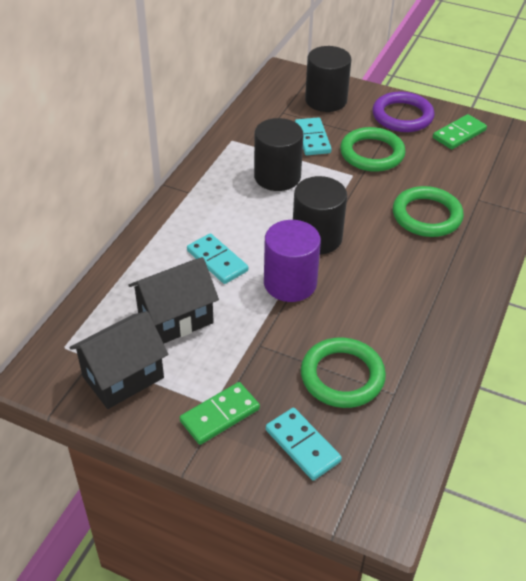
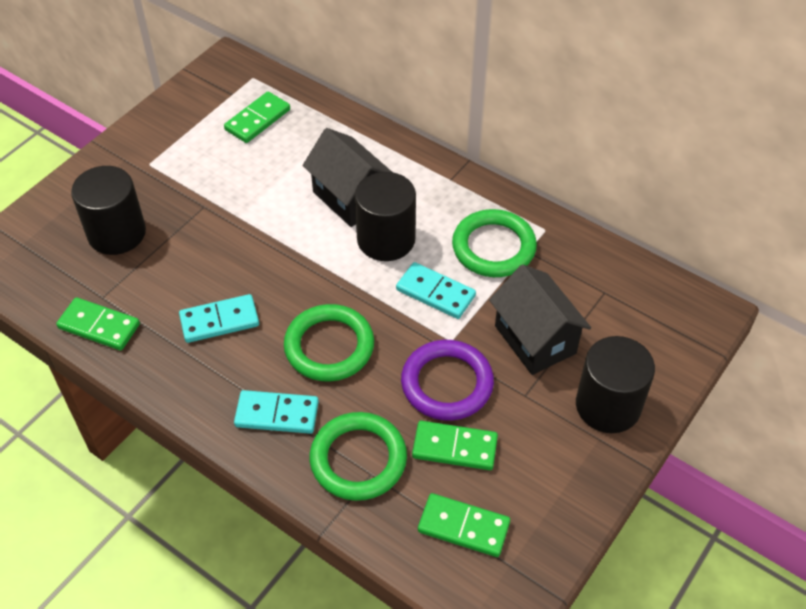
green domino: [180,382,260,445] [433,114,487,149] = 2 -> [56,297,140,350] [224,92,290,143] [412,421,498,470] [418,493,510,557] = 4
purple cylinder: [264,220,321,302] = 1 -> none = 0

